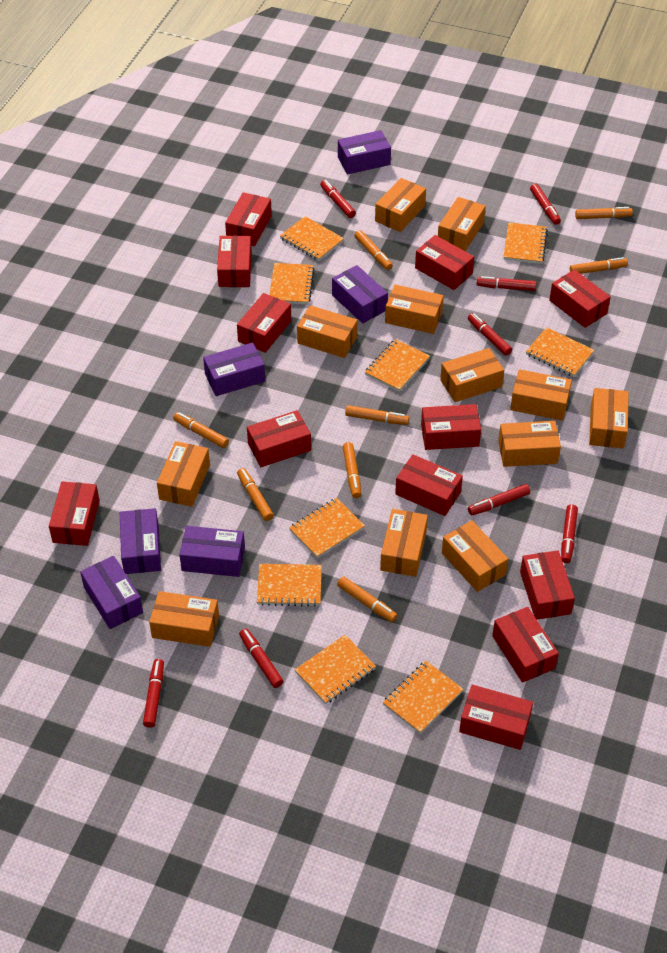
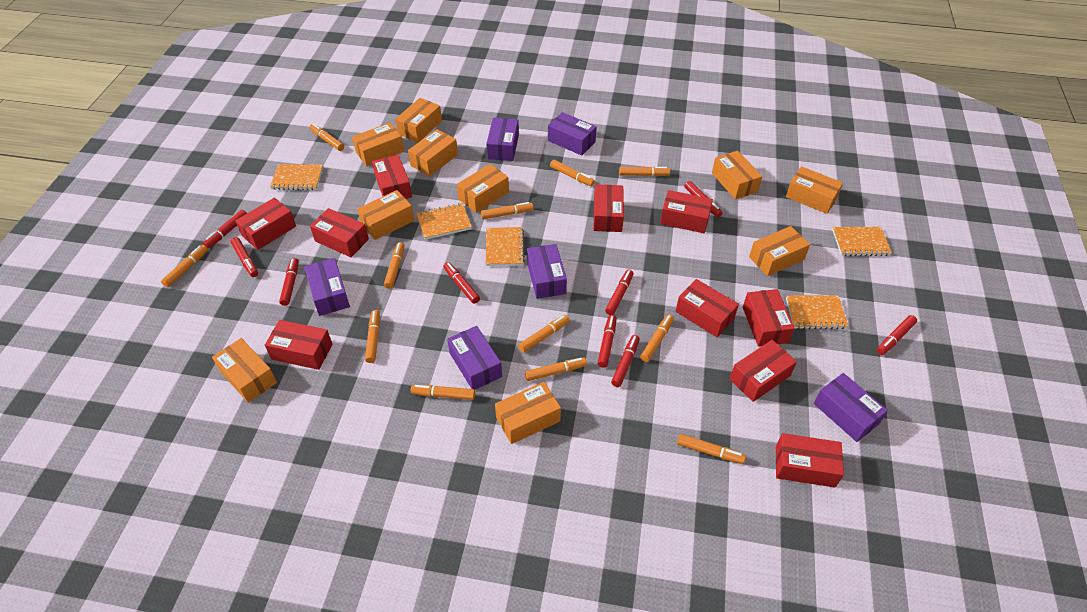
orange box: [149,591,219,647] [157,441,210,507] [297,305,357,358] [375,178,426,232] [380,509,428,577] [385,285,444,334] [438,197,486,252] [440,348,504,402] [442,520,508,592] [498,421,561,467] [510,369,572,421] [589,388,629,449] = 12 -> [212,338,277,403] [352,122,404,166] [358,190,414,240] [395,98,442,142] [408,129,458,176] [457,164,509,213] [495,382,561,444] [712,151,762,200] [749,226,810,276] [786,166,843,214] = 10
orange marker: [173,412,229,448] [237,468,274,521] [337,576,397,622] [343,442,361,498] [345,405,409,425] [354,230,393,270] [570,257,628,274] [575,207,633,219] = 8 -> [161,245,208,287] [309,123,344,151] [365,310,380,363] [384,242,405,289] [411,385,475,400] [481,202,534,219] [518,315,570,353] [525,357,587,381] [550,160,595,186] [619,167,670,176] [640,314,674,362] [677,434,746,464] = 12
orange notebook: [257,564,322,607] [269,263,315,304] [280,216,344,261] [289,498,365,558] [295,635,376,704] [365,339,430,392] [383,661,464,734] [504,222,548,264] [526,327,594,377] = 9 -> [270,164,323,190] [416,203,472,240] [486,227,525,266] [786,295,848,329] [832,227,891,256] = 5
red box: [49,481,100,546] [217,236,252,287] [225,192,272,247] [237,293,291,353] [247,410,311,467] [395,454,463,516] [415,235,474,290] [421,404,481,450] [459,685,533,750] [492,607,559,683] [520,550,575,620] [549,269,611,328] = 12 -> [235,198,296,250] [265,320,332,370] [310,208,369,257] [372,155,412,199] [594,184,624,232] [660,190,713,233] [676,279,739,337] [730,340,797,402] [743,289,795,347] [776,433,844,488] = 10
red marker: [143,659,164,728] [239,628,284,688] [320,180,356,218] [468,313,512,356] [468,484,530,516] [476,276,536,291] [530,184,561,225] [561,504,578,563] = 8 -> [203,210,247,248] [231,237,258,277] [279,258,299,306] [444,262,480,304] [598,315,617,368] [605,270,634,315] [611,335,640,387] [684,181,722,217] [877,315,917,355] = 9

